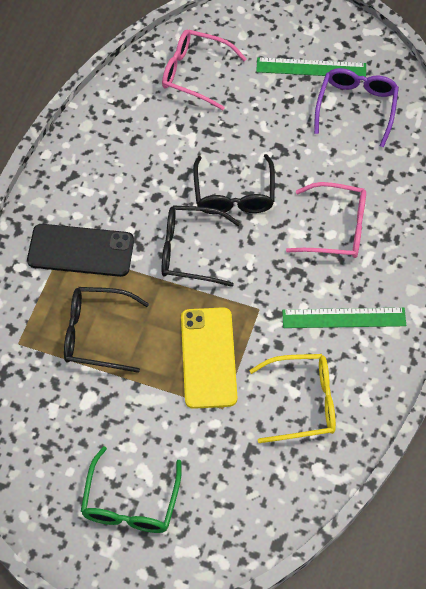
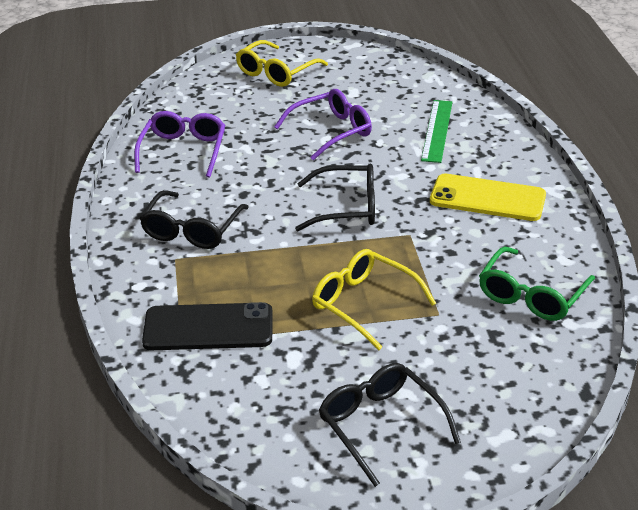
green ruler: [256,57,366,77] [282,308,406,328] = 2 -> [421,100,452,163] = 1
pink glasses: [162,30,247,110] [286,182,366,258] = 2 -> none = 0
purple glasses: [314,68,399,147] = 1 -> [134,111,225,178] [274,89,372,160] = 2
yellow glasses: [249,354,336,443] = 1 -> [236,40,328,87] [312,249,436,350] = 2

